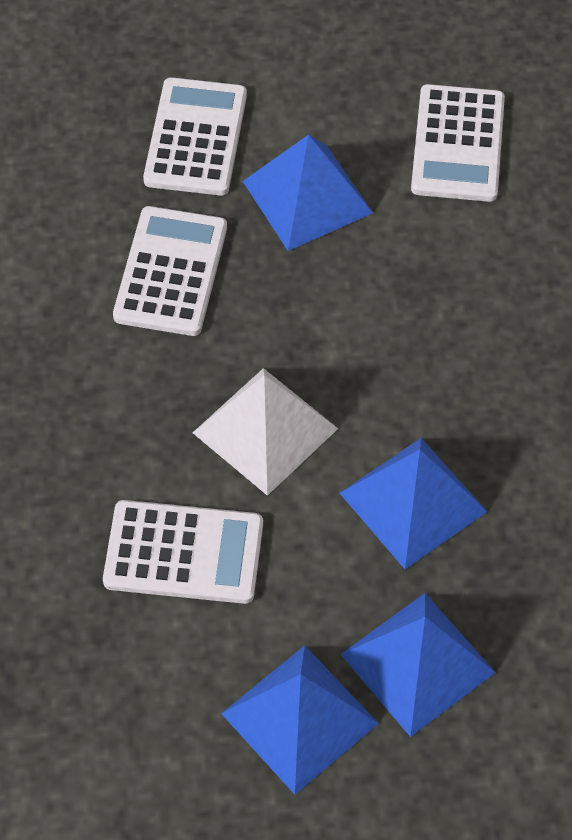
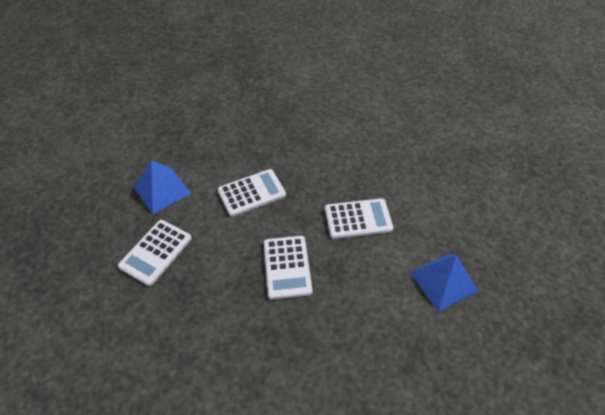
blue pyramid: [221,645,379,794] [243,135,373,251] [340,438,487,569] [341,593,496,737] = 4 -> [134,160,191,214] [410,254,479,312] = 2
white pyramid: [193,368,338,496] = 1 -> none = 0

